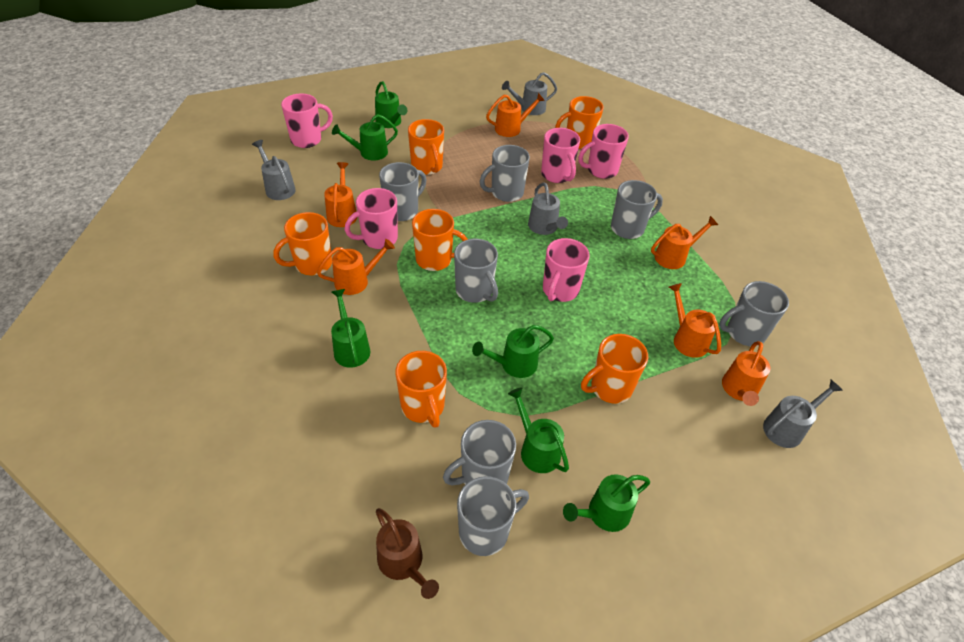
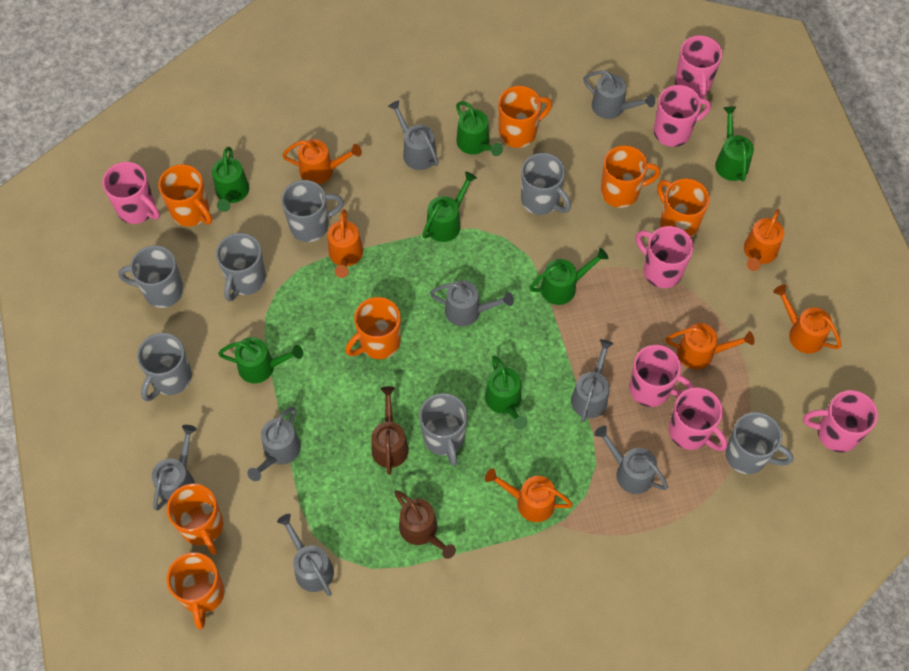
brown watering can: [376,508,439,599] = 1 -> [371,386,409,475] [394,491,456,559] = 2
green watering can: [331,289,370,368] [332,114,398,161] [375,81,407,128] [472,325,554,378] [508,387,569,473] [563,474,650,532] = 6 -> [212,147,249,212] [218,337,303,383] [422,171,477,242] [456,101,503,156] [485,356,528,430] [530,248,608,305] [715,106,754,181] = 7
grey watering can: [252,140,296,200] [502,72,557,115] [528,182,568,235] [763,380,843,448] = 4 -> [152,425,197,511] [247,407,301,481] [277,514,334,596] [388,100,439,170] [430,280,514,326] [571,339,614,422] [583,70,655,119] [594,426,668,494] = 8
orange mug: [273,212,332,275] [395,351,447,428] [408,119,444,175] [412,209,468,271] [555,96,604,149] [581,334,648,404] = 6 -> [158,164,212,227] [166,552,225,629] [167,484,223,555] [345,297,401,359] [498,86,552,148] [601,146,661,208] [657,178,710,238] = 7
pink mug: [281,94,333,148] [345,188,398,249] [541,128,580,183] [543,238,590,302] [578,124,629,179] = 5 -> [102,162,160,224] [629,345,694,407] [636,226,694,288] [654,85,711,147] [669,388,727,451] [675,35,722,99] [803,390,878,452] = 7

